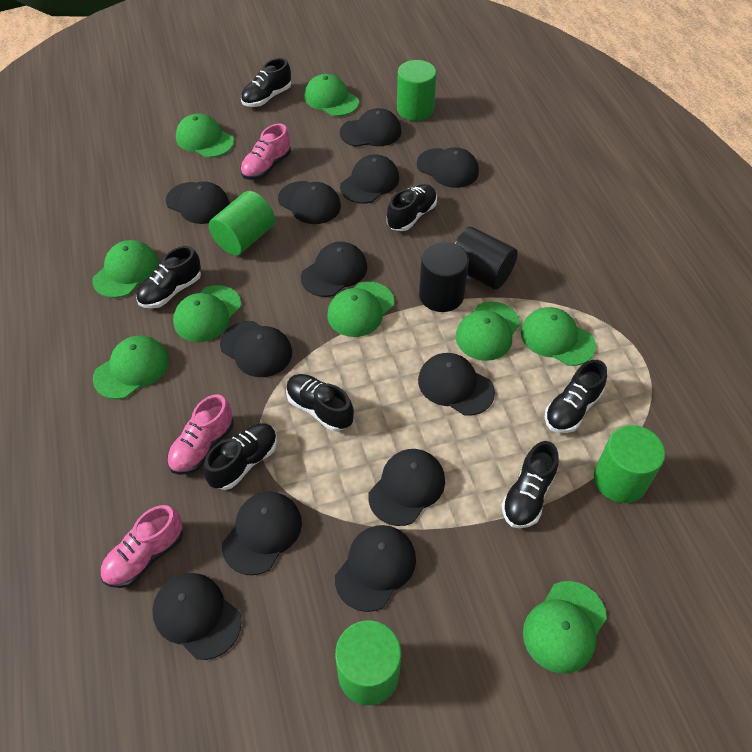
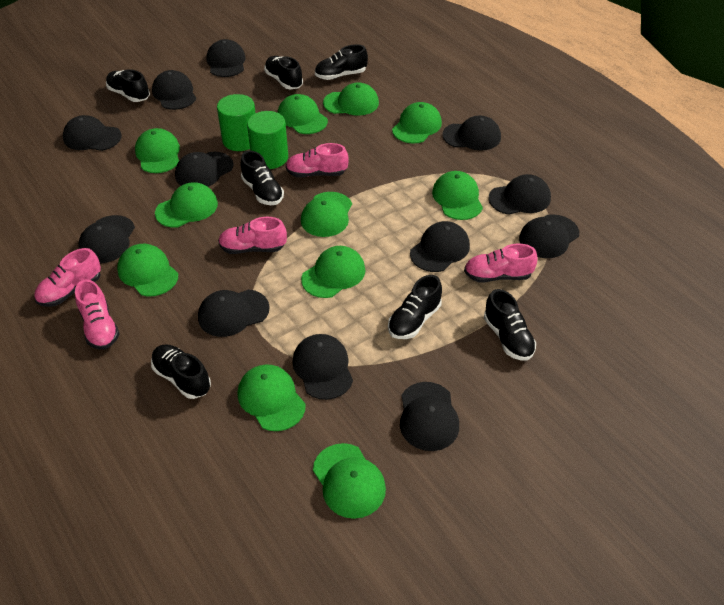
black cylinder: [419,242,469,312] [454,227,518,290] = 2 -> none = 0
green cap: [92,240,158,298] [93,336,169,399] [173,285,241,342] [176,114,234,158] [304,74,359,116] [327,282,394,337] [456,301,520,361] [521,307,596,366] [523,581,607,674] = 9 -> [117,244,178,297] [135,128,180,173] [155,182,218,228] [237,364,306,431] [278,94,328,134] [301,192,352,237] [301,246,365,298] [313,443,386,519] [323,82,379,116] [392,102,442,144] [432,171,483,220] = 11
green cylinder: [209,191,275,256] [335,620,401,705] [397,60,437,121] [594,425,665,503] = 4 -> [217,94,255,151] [247,111,288,169] = 2
pink shoe: [100,505,183,588] [167,394,234,475] [240,124,291,180] = 3 -> [34,248,101,307] [75,279,119,350] [218,217,287,254] [286,143,349,177] [464,244,537,282] = 5

